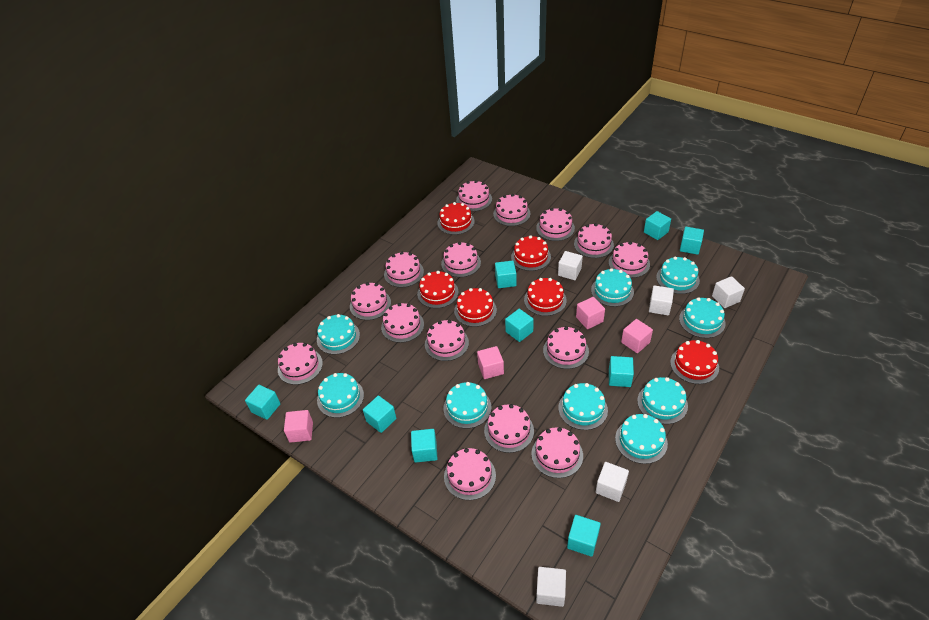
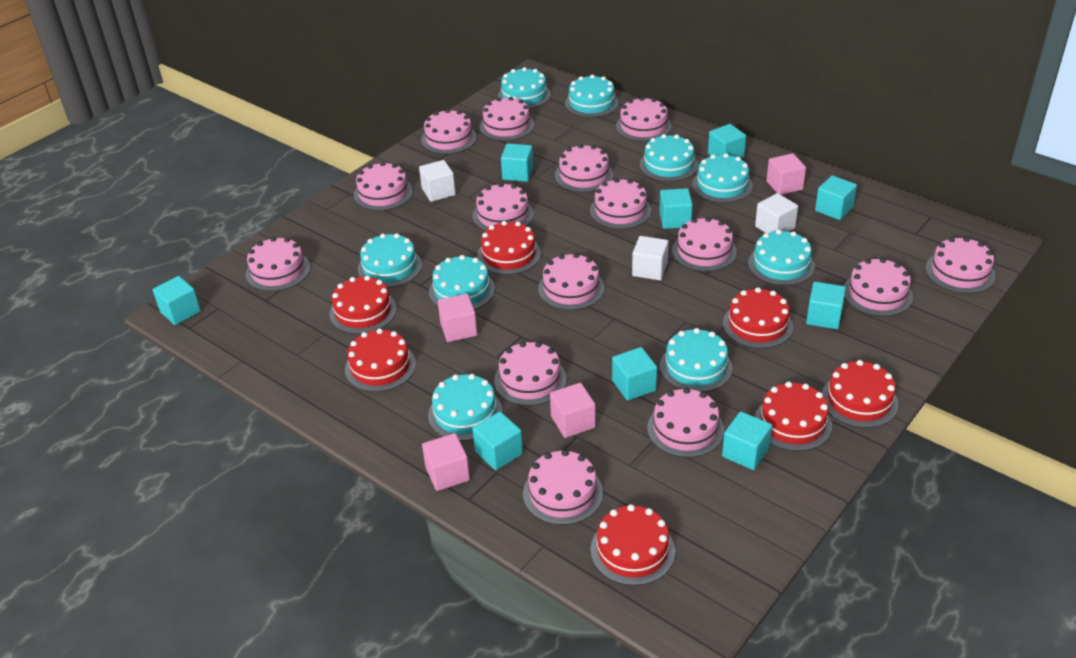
red cake: [417,271,459,308] [437,202,475,235] [454,288,497,327] [511,235,551,271] [524,278,567,316] [670,340,719,384] = 6 -> [329,275,397,334] [345,328,416,392] [477,221,541,275] [591,504,675,586] [723,287,793,348] [755,382,832,451] [822,360,898,428] = 7
white cube: [536,567,566,607] [558,251,583,280] [596,462,629,502] [649,285,674,316] [712,276,745,308] = 5 -> [419,160,456,202] [632,236,669,280] [755,193,798,233] = 3

